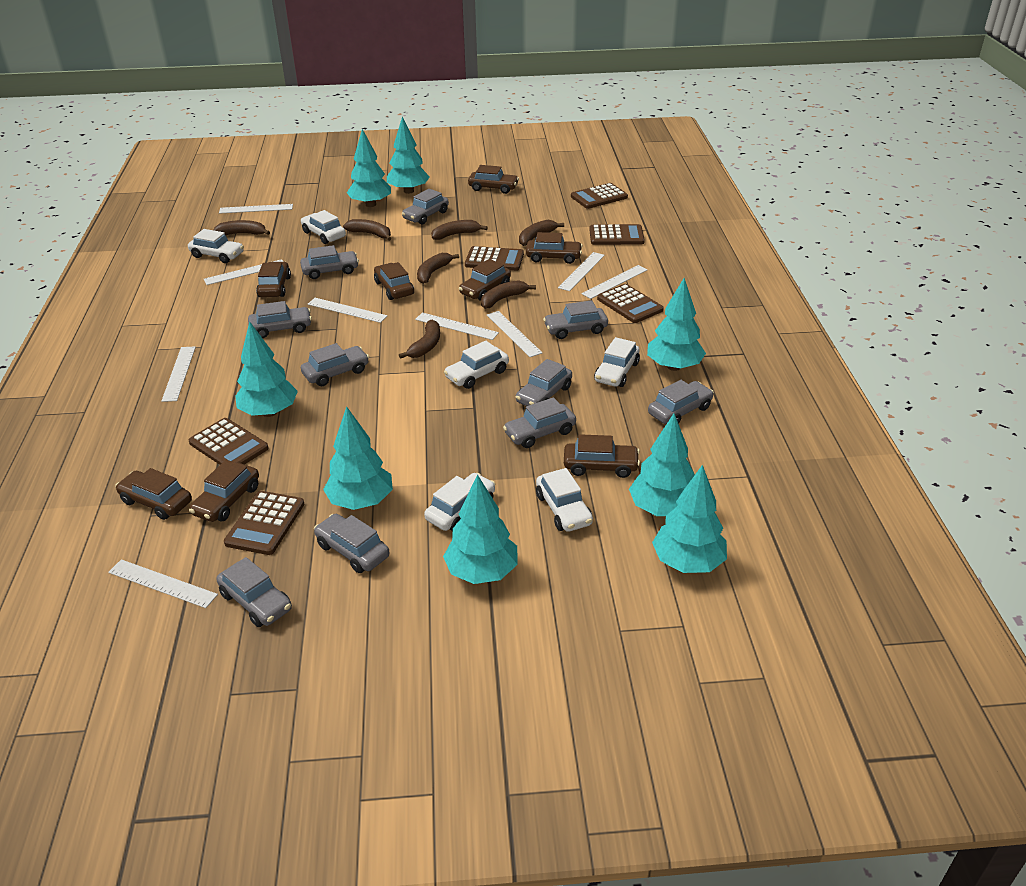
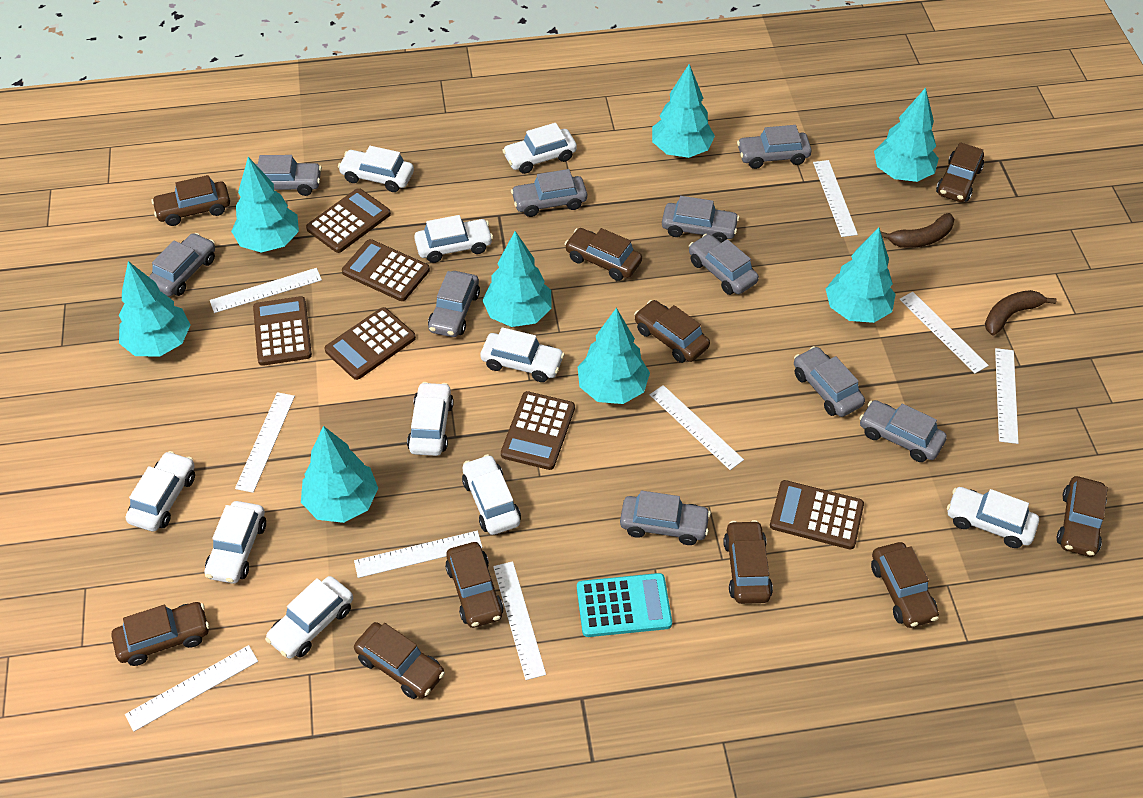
brown banana: [214,220,270,235] [343,219,392,241] [399,320,440,359] [417,253,459,284] [431,220,488,240] [481,280,536,309] [519,220,564,246] = 7 -> [880,213,954,248] [985,290,1057,335] = 2
brown car: [115,468,192,520] [189,460,259,522] [256,262,291,297] [374,262,414,300] [459,259,511,301] [468,165,519,194] [526,232,583,264] [564,434,640,478] = 8 -> [111,602,209,666] [152,175,230,226] [354,622,445,699] [445,542,504,628] [565,228,642,281] [634,300,710,363] [723,520,773,604] [871,542,939,628] [936,142,984,202] [1057,476,1108,557] = 10
turquoise calculator: none = 0 -> [577,573,672,637] = 1
white car: [188,229,244,263] [301,210,346,244] [424,473,495,531] [444,341,509,389] [536,468,593,532] [594,337,640,387] = 6 -> [126,451,195,531] [204,501,266,584] [265,576,353,659] [338,146,414,192] [407,382,454,456] [414,215,493,263] [462,454,521,535] [480,327,565,382] [502,123,577,174] [947,487,1039,548] = 10

